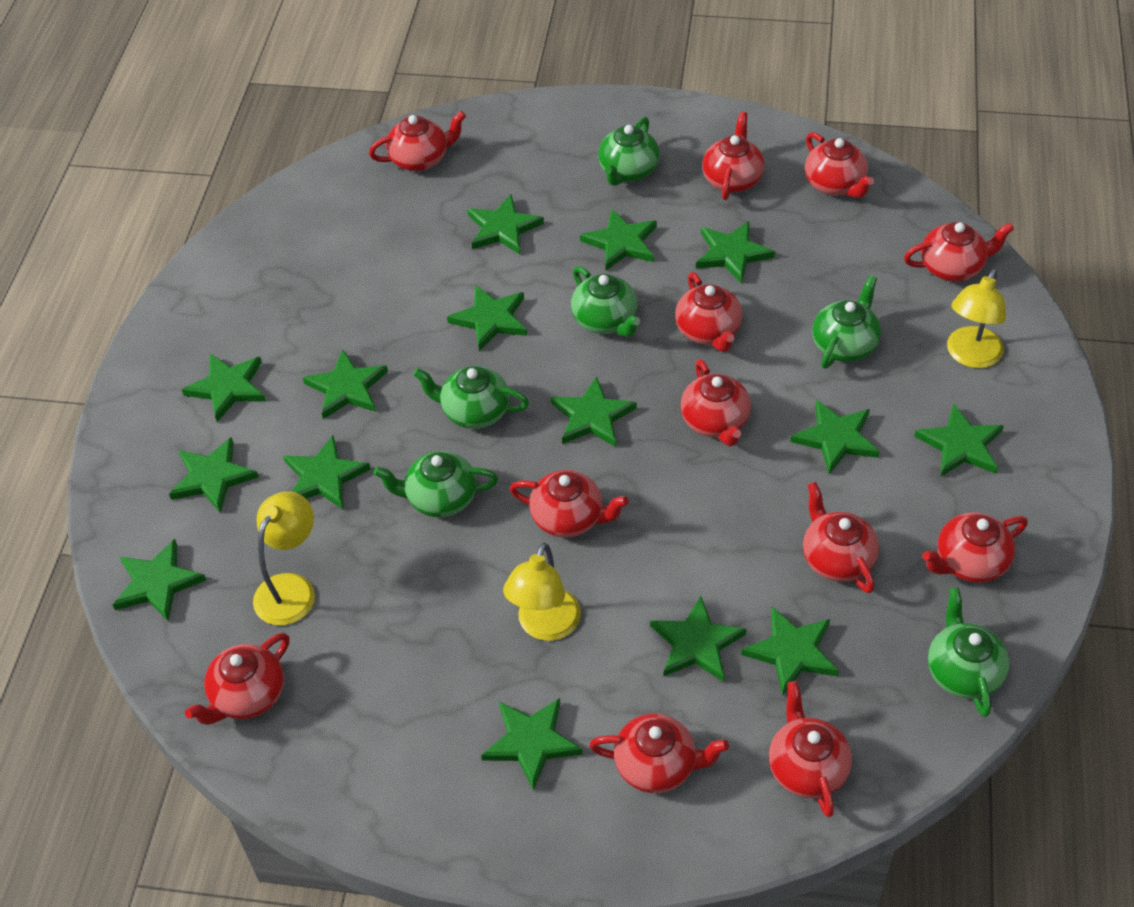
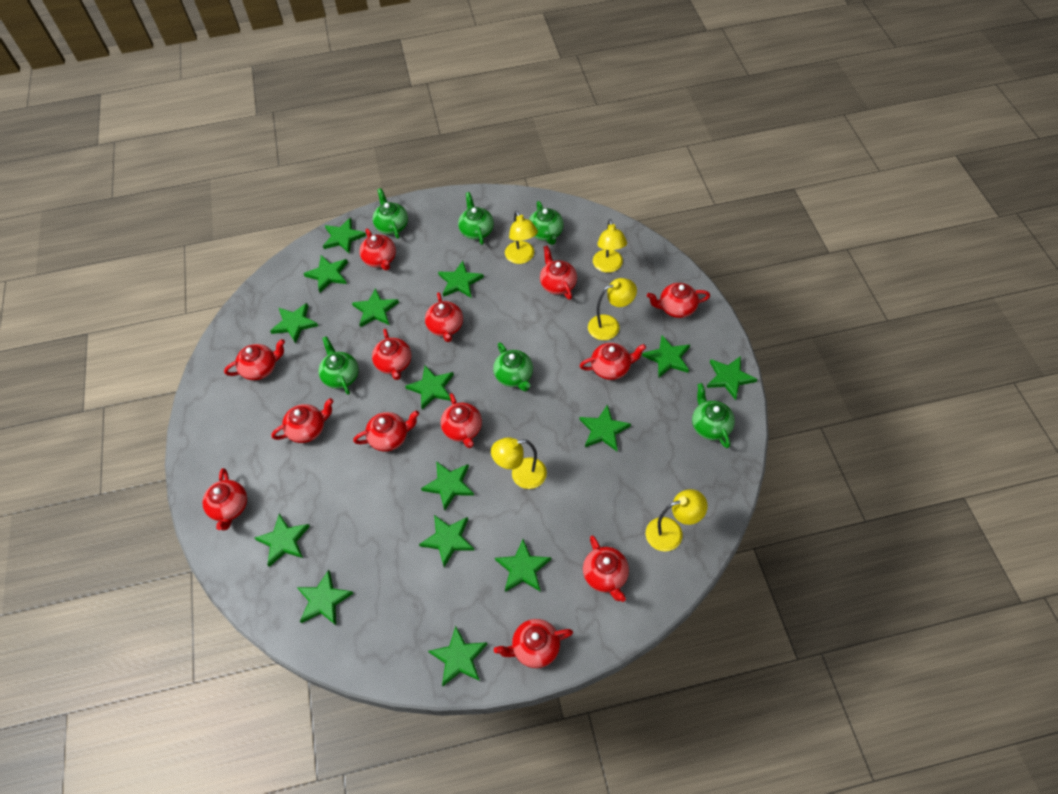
red teapot: [185,633,290,725] [369,111,466,171] [510,470,629,538] [589,713,729,793] [675,272,742,352] [681,359,751,447] [702,112,765,200] [769,681,852,817] [803,482,879,593] [805,132,874,198] [904,222,1014,281] [922,512,1028,583] = 12 -> [202,468,247,531] [224,339,285,380] [271,398,334,443] [353,411,419,452] [359,229,396,271] [372,329,411,380] [425,292,463,342] [441,393,482,448] [494,619,573,668] [540,246,577,300] [580,343,646,380] [583,536,629,602] [647,283,710,318] = 13
yellow lamp: [253,491,315,625] [503,542,581,641] [947,269,1006,368] = 3 -> [491,437,547,489] [505,211,538,264] [588,278,637,340] [593,219,627,273] [646,489,708,552] = 5

